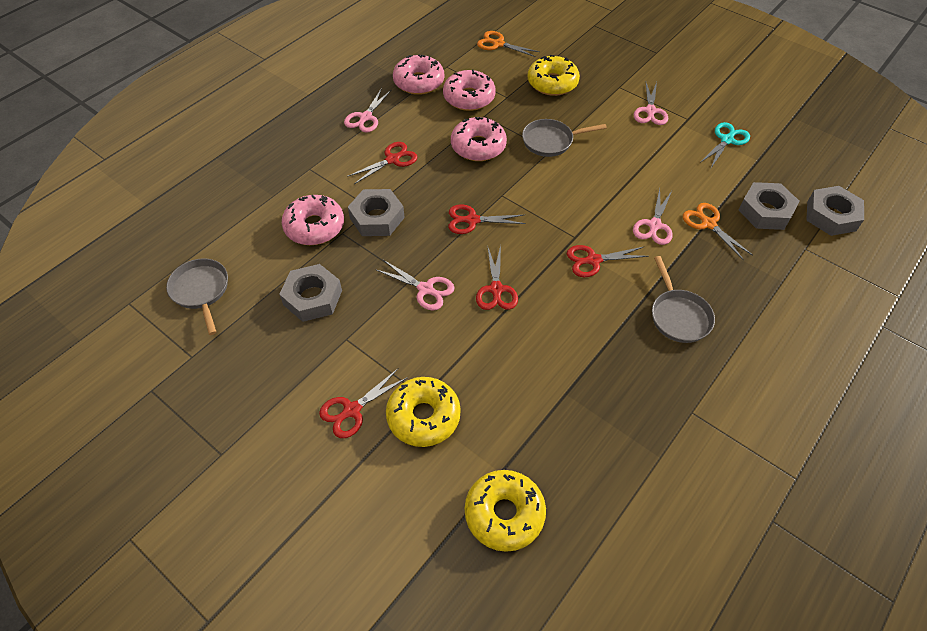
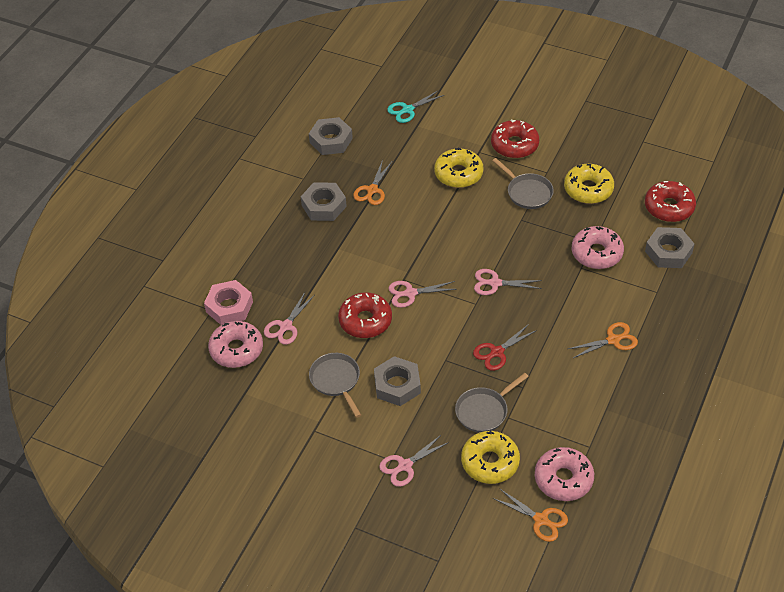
orange scissors: [477,31,540,57] [683,203,753,261] = 2 -> [353,160,392,205] [493,488,568,542] [568,322,638,359] = 3
pink donut: [282,195,344,245] [393,54,444,95] [443,70,496,111] [451,117,507,161] = 4 -> [208,321,263,368] [535,447,594,501] [572,226,624,269] = 3
pink nut: none = 0 -> [204,280,253,325] = 1
red donut: none = 0 -> [338,293,392,338] [491,120,539,158] [645,181,696,222] = 3
red scissors: [319,369,408,438] [347,142,417,184] [448,204,526,234] [476,245,518,310] [567,245,649,277] = 5 -> [473,324,537,371] = 1

